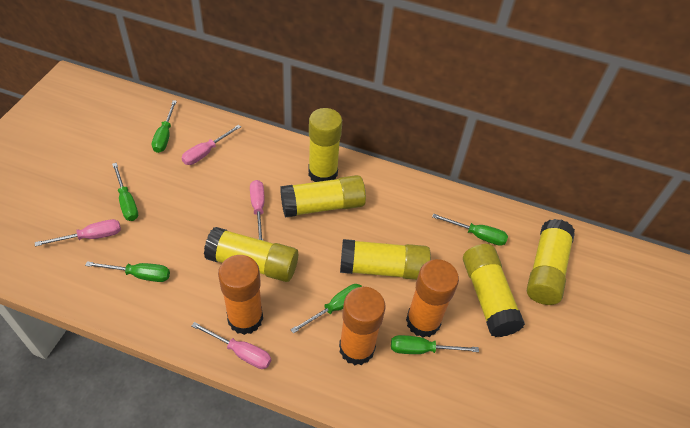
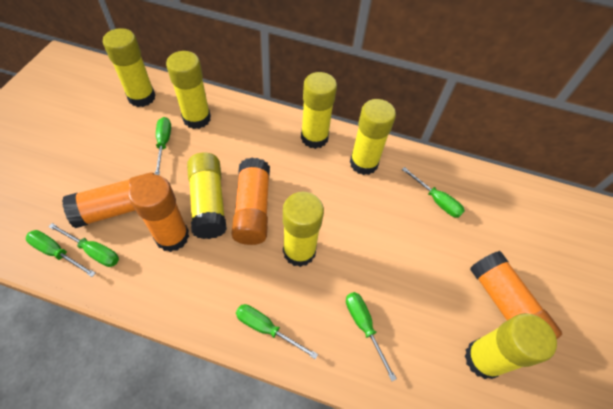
orange glue stick: [218,255,263,335] [339,287,386,365] [406,259,459,338] = 3 -> [62,172,154,228] [129,174,189,252] [232,158,270,245] [470,251,562,339] = 4
pink screwdriver: [35,219,121,246] [182,125,241,165] [192,322,271,369] [250,180,265,240] = 4 -> none = 0
yellow glue stick: [204,227,298,282] [280,175,366,217] [308,108,342,182] [340,239,431,280] [463,244,525,337] [527,219,575,305] = 6 -> [103,28,156,107] [166,51,211,129] [187,152,227,239] [283,192,324,267] [301,72,337,149] [350,99,396,175] [465,313,557,379] = 7

